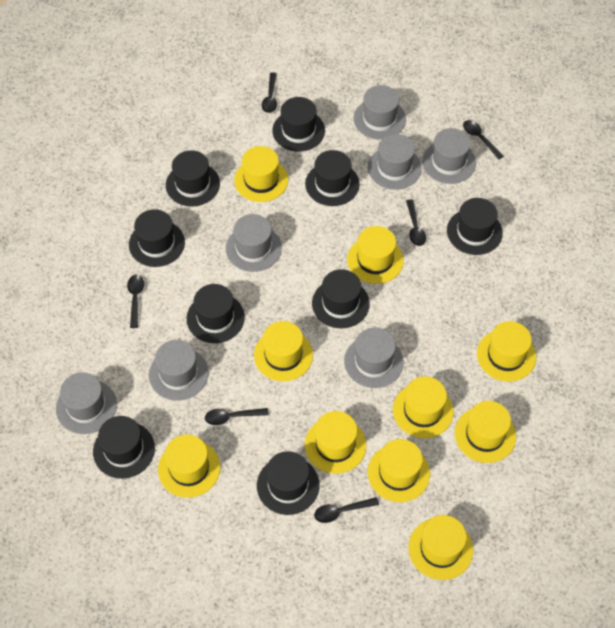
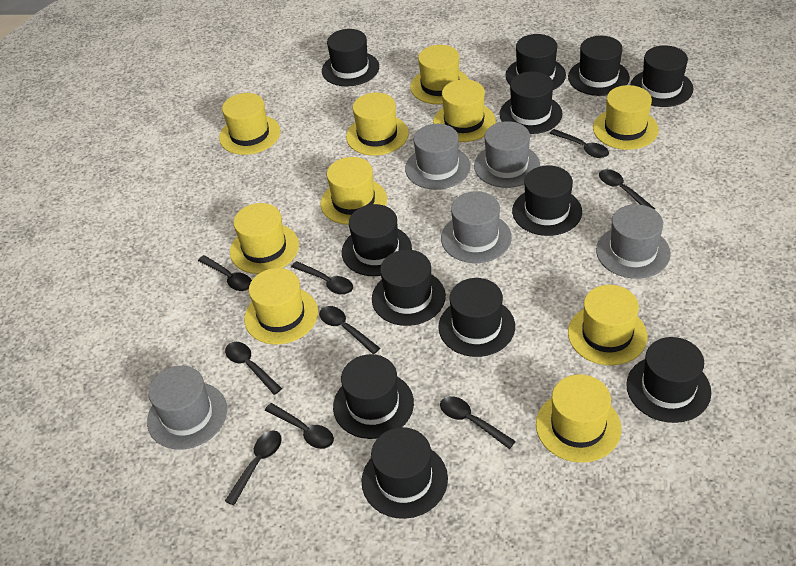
black hat: [93,416,155,479] [129,209,185,267] [166,150,220,207] [187,284,245,343] [257,451,320,515] [272,97,325,152] [305,150,360,206] [312,269,370,328] [447,198,503,255] = 9 -> [322,29,379,86] [333,354,414,439] [342,204,412,276] [362,427,448,519] [372,250,446,326] [438,278,515,357] [499,71,562,134] [506,34,566,90] [512,166,582,236] [568,36,630,96] [626,337,711,423] [630,45,693,107] = 12
black spoon: [127,275,144,328] [205,408,269,425] [262,72,277,113] [314,497,379,523] [406,200,426,246] [463,120,504,160] = 6 -> [198,255,252,291] [225,342,282,395] [225,431,282,505] [265,403,334,449] [291,261,353,295] [319,306,380,354] [440,396,516,449] [549,129,609,158] [599,169,655,210] = 9
grey hat: [56,372,117,434] [149,340,208,401] [226,214,282,272] [344,327,404,388] [354,85,406,140] [368,134,422,190] [422,128,476,184] = 7 -> [147,366,227,450] [405,124,471,190] [441,191,512,263] [474,121,540,188] [596,204,671,279] = 5

